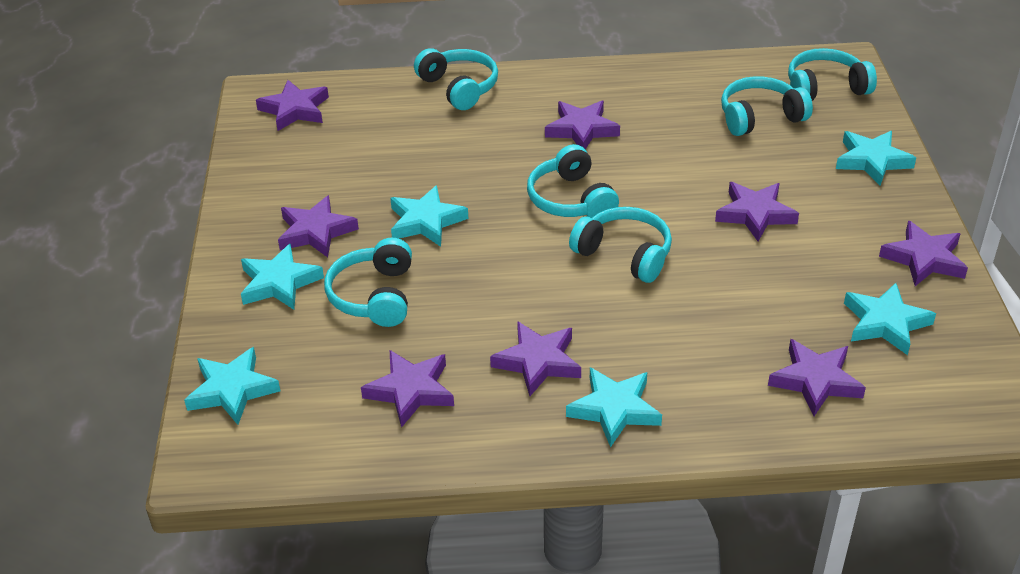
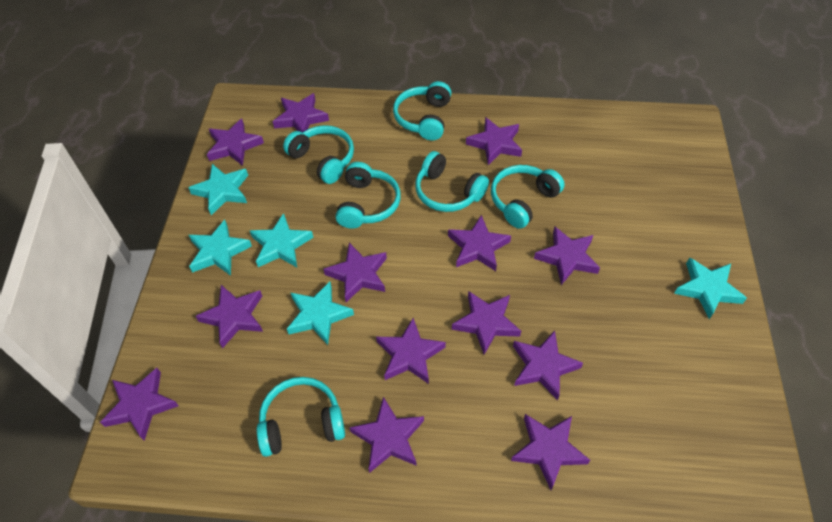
purple star: [256,80,329,131] [278,195,359,257] [361,350,454,428] [490,321,581,396] [545,101,620,150] [715,182,799,241] [768,339,866,416] [879,221,968,286] = 8 -> [100,368,179,441] [196,285,263,348] [207,118,264,166] [273,93,329,133] [323,243,387,302] [349,397,424,473] [376,318,446,384] [448,215,511,271] [452,291,521,355] [466,117,522,165] [511,414,590,490] [513,331,583,400] [534,226,600,285] = 13
turquoise star: [184,347,280,425] [241,244,324,310] [390,185,468,247] [566,367,662,447] [836,131,916,185] [844,283,936,355] = 6 -> [189,164,248,215] [189,220,252,276] [250,213,313,267] [287,282,354,345] [674,257,747,319] = 5

